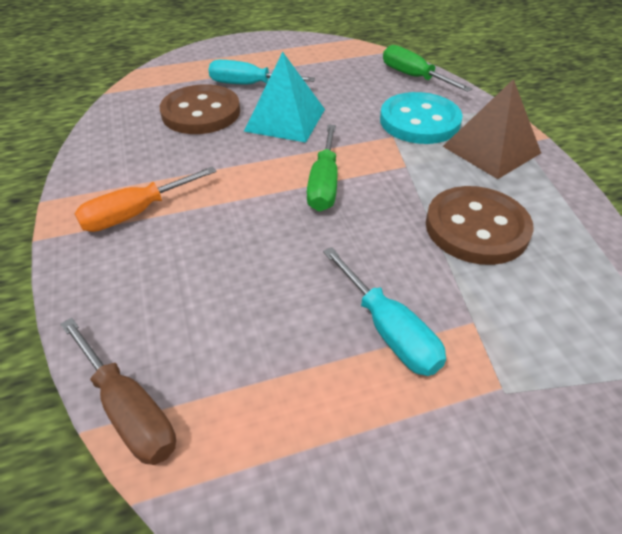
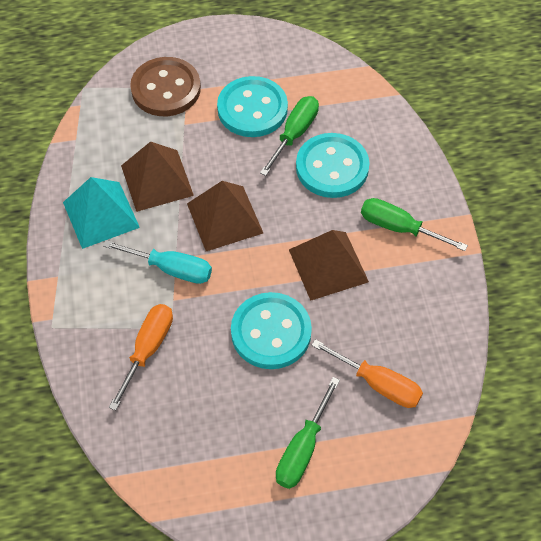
brown button: [160,84,240,134] [426,186,534,265] = 2 -> [130,57,201,116] = 1
brown pyramid: [442,79,541,179] = 1 -> [121,142,194,212] [187,181,263,251] [289,230,369,301] = 3
brown screwdriver: [60,318,176,465] = 1 -> none = 0
green screwdriver: [307,125,338,212] [383,45,472,92] = 2 -> [260,96,319,176] [276,377,340,489] [361,198,468,251] = 3
orange screwdriver: [74,167,217,232] = 1 -> [109,304,173,410] [311,339,423,408] = 2
turquoise button: [380,92,463,144] = 1 -> [217,76,288,137] [231,292,312,369] [296,133,369,198] = 3
turquoise screwdriver: [208,60,315,84] [323,247,446,376] = 2 -> [103,240,212,284] = 1

